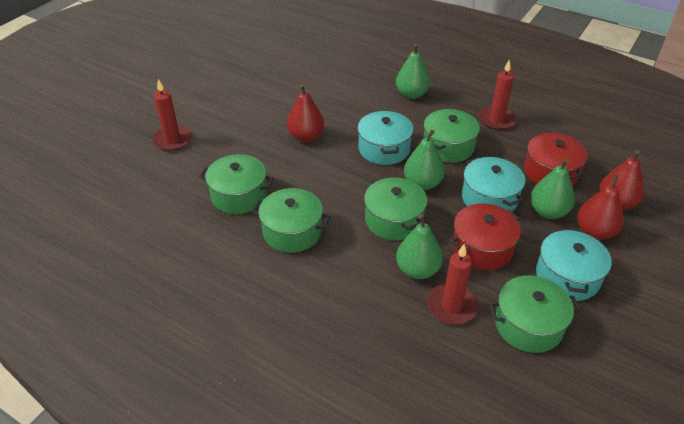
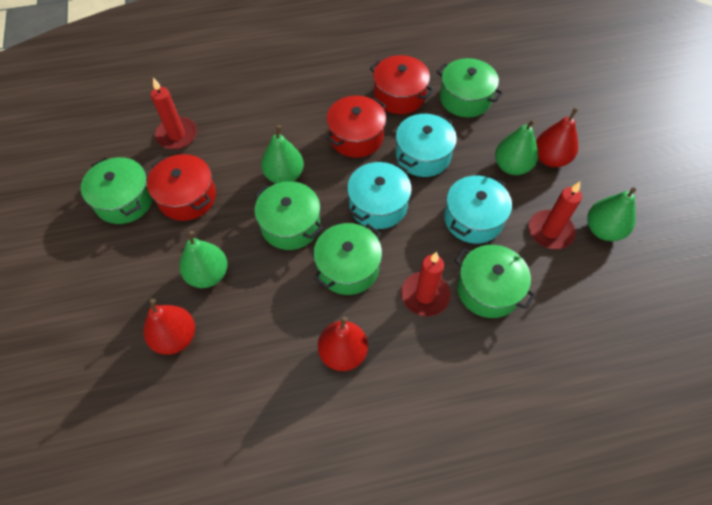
red pot: [451,203,521,270] [524,132,588,186] = 2 -> [147,154,216,221] [326,96,386,158] [370,55,434,114] = 3

